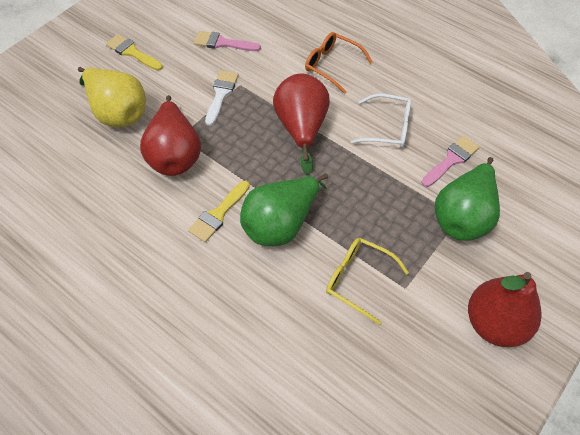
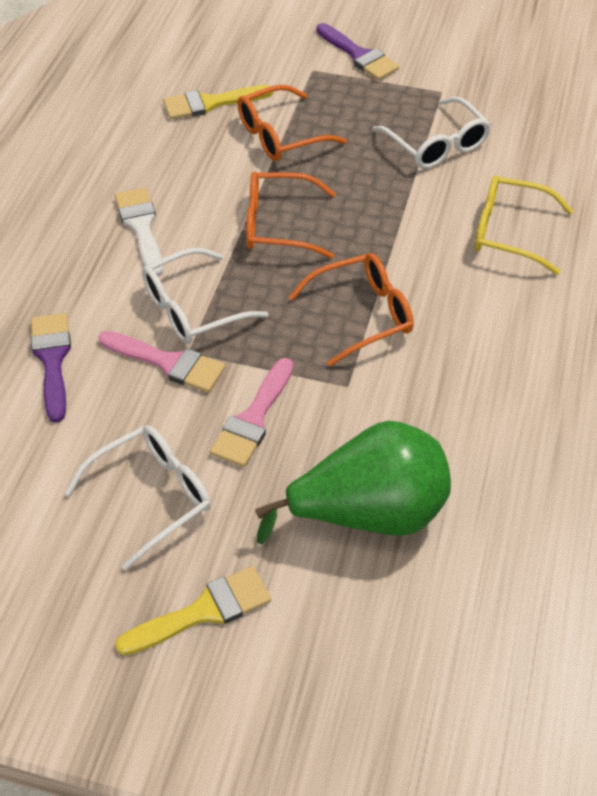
green pear: [240,173,328,246] [435,157,500,241] = 2 -> [255,421,451,544] = 1
orange glasses: [305,32,373,94] = 1 -> [237,85,347,161] [246,172,336,259] [289,253,414,367] = 3
purple brush: none = 0 -> [31,313,71,423] [316,23,399,80] = 2
red pear: [140,95,201,176] [273,74,330,175] [468,272,542,347] = 3 -> none = 0
white glasses: [351,94,411,148] = 1 -> [65,425,211,570] [142,248,269,344] [372,97,491,169] = 3
yellow pear: [78,67,146,127] = 1 -> none = 0

